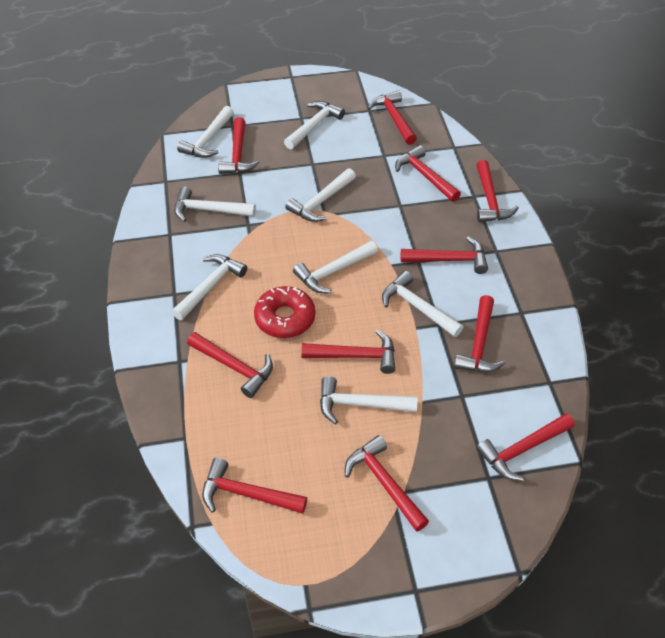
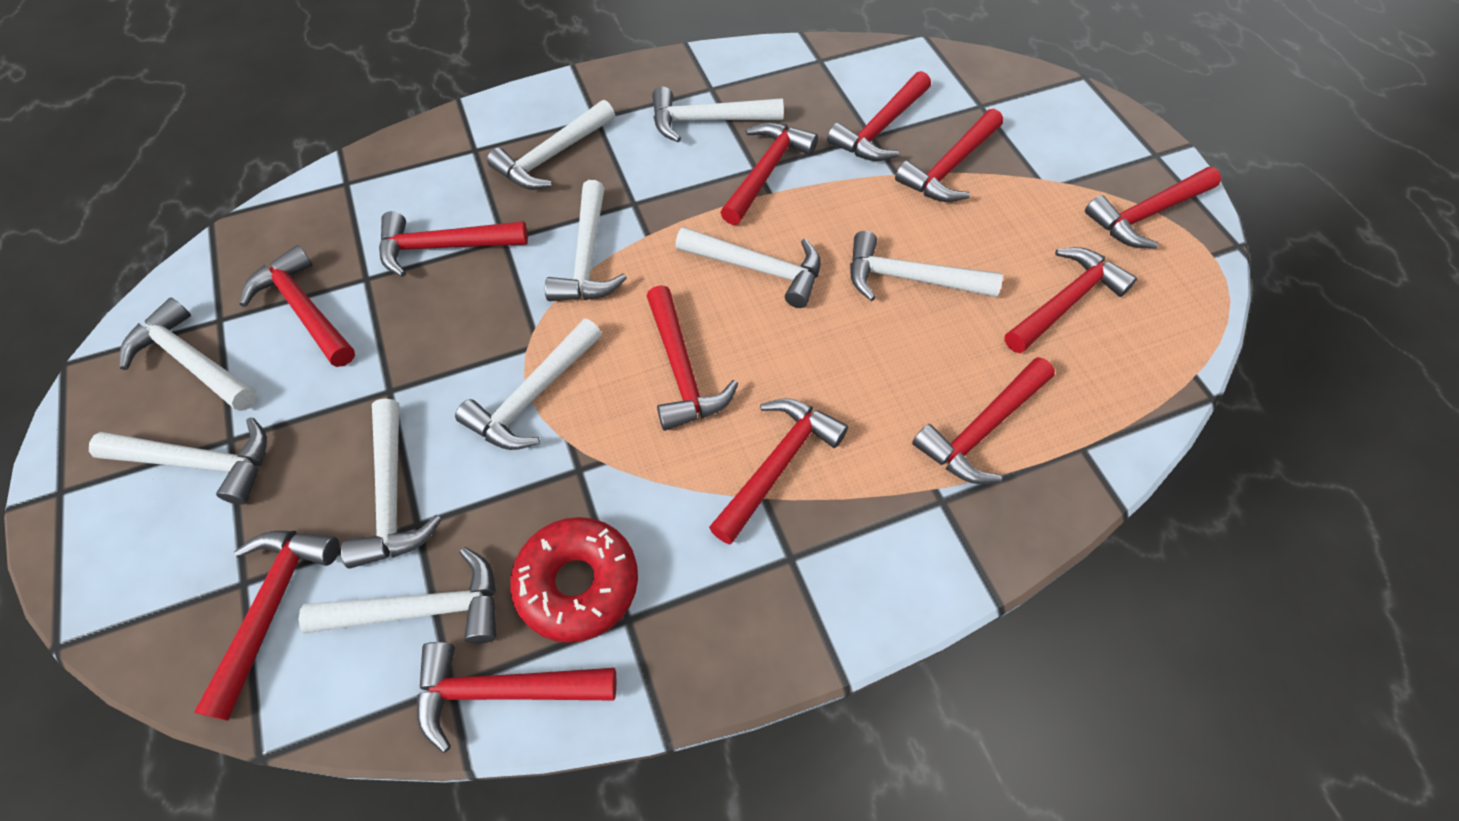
red hammer: [187,332,273,398] [202,458,307,514] [218,117,260,174] [301,330,395,374] [345,435,429,532] [368,90,417,145] [395,145,461,202] [401,237,488,274] [454,295,505,372] [476,413,575,481] [477,160,519,222] = 11 -> [194,531,340,721] [240,245,355,367] [379,211,528,277] [417,642,617,753] [647,285,738,431] [709,398,848,545] [720,122,818,225] [827,71,931,161] [895,109,1003,202] [912,357,1055,484] [1004,247,1137,353] [1085,167,1221,249] = 12
white hammer: [172,254,247,320] [174,187,256,222] [177,106,234,158] [284,101,345,149] [285,168,356,222] [293,241,378,293] [320,376,418,424] [382,271,463,337] = 8 -> [89,417,267,505] [120,298,257,411] [299,547,496,643] [341,398,442,569] [455,319,602,450] [487,100,615,190] [545,180,627,301] [652,87,784,142] [675,227,821,308] [850,231,1003,301] = 10

